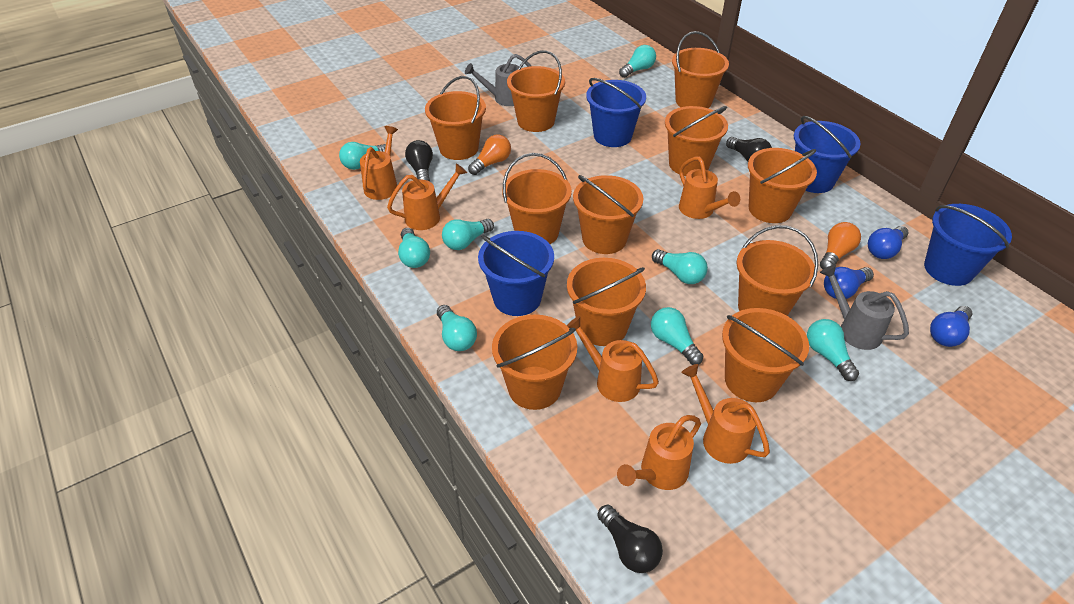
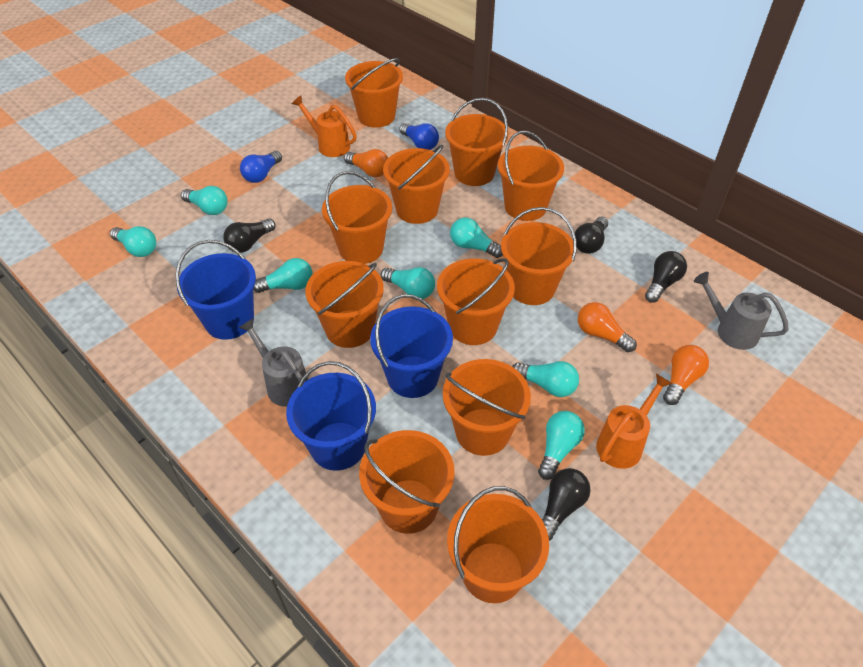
black light bulb: [405,140,433,182] [597,504,663,573] [726,137,772,162] = 3 -> [223,218,276,253] [542,468,591,541] [575,216,608,254] [645,251,687,303] = 4
blue bucket: [478,231,554,316] [586,78,646,147] [794,116,861,193] [924,204,1012,286] = 4 -> [176,240,256,340] [286,361,376,471] [370,294,453,398] = 3
blue light bulb: [824,267,874,299] [868,226,908,259] [930,306,972,347] = 3 -> [240,151,282,183] [399,123,439,150] = 2
orange light bulb: [468,135,511,175] [820,222,861,269] = 2 -> [344,149,388,177] [578,302,637,352] [663,345,709,405] = 3
orange watering can: [360,126,398,200] [387,163,467,230] [567,316,659,402] [617,415,701,490] [679,157,740,219] [681,364,770,464] = 6 -> [292,95,357,157] [596,374,673,469] = 2
turquoise light bulb: [339,142,386,170] [398,228,430,268] [437,305,477,351] [442,219,494,250] [619,45,656,78] [651,307,703,365] [652,249,708,284] [807,319,859,381] = 8 -> [110,226,156,257] [181,186,228,215] [253,258,313,293] [381,267,435,299] [450,217,503,258] [512,361,579,397] [538,411,585,480] = 7

